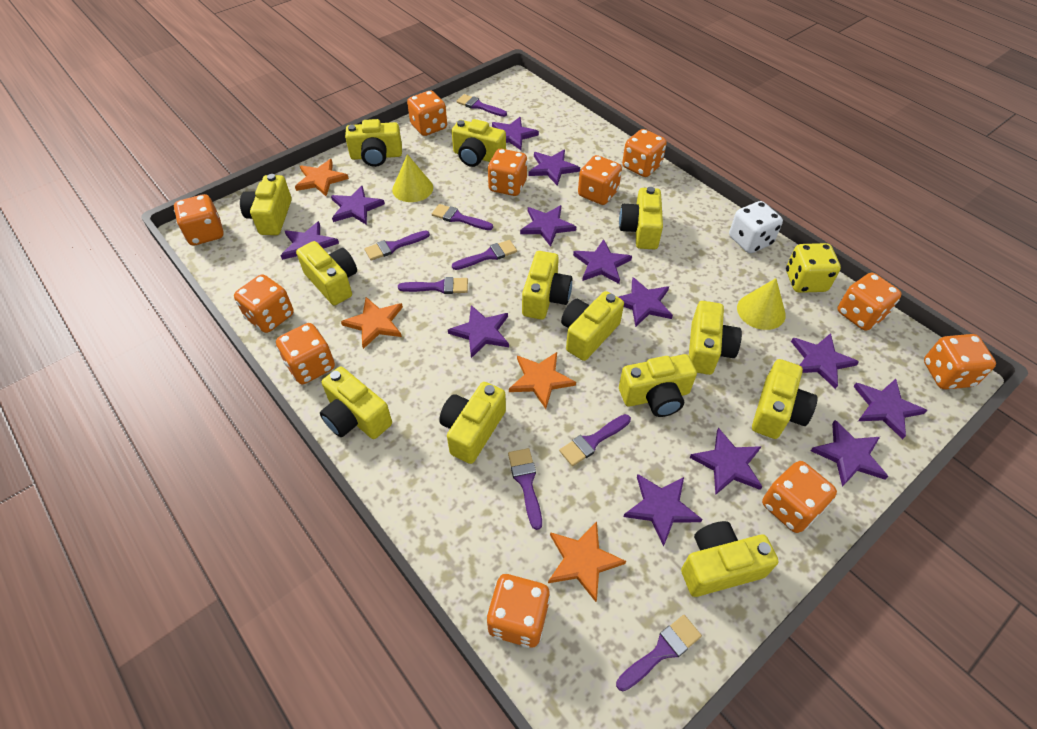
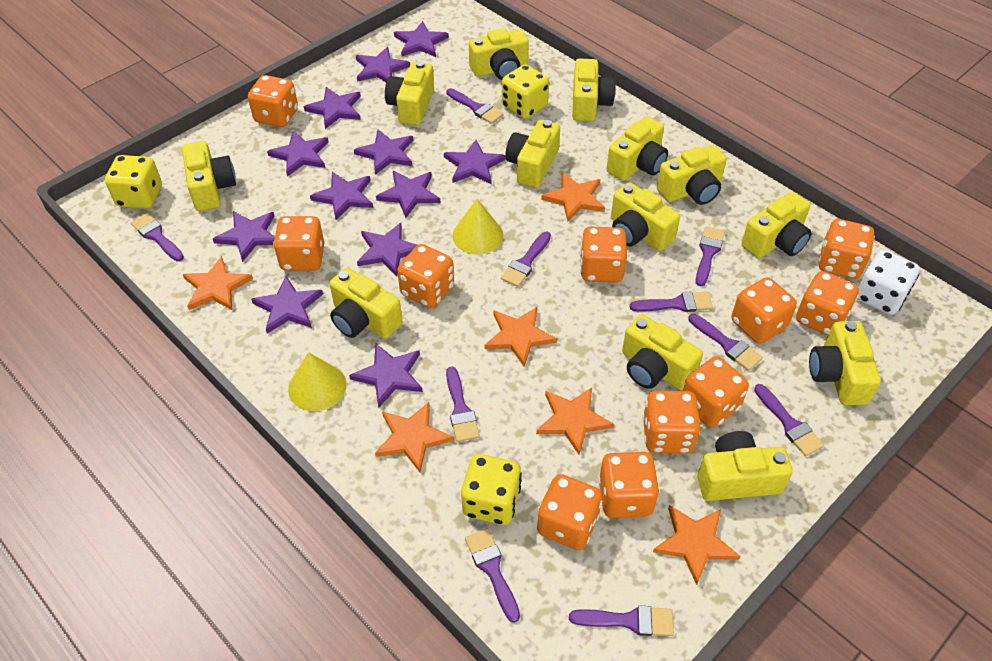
orange star: [295,159,349,196] [341,297,403,349] [509,352,576,409] [548,521,626,602] = 4 -> [183,256,253,310] [375,402,453,472] [484,307,557,367] [536,388,614,455] [541,172,605,222] [653,505,740,585] = 6
purple brush: [364,230,430,261] [398,277,468,294] [432,204,493,230] [452,240,517,270] [456,94,507,117] [508,448,542,530] [559,414,631,466] [616,615,702,691] = 8 -> [131,213,184,261] [446,367,480,442] [447,88,503,124] [465,528,520,623] [501,232,551,287] [569,605,674,636] [629,291,713,312] [688,314,763,371] [696,226,725,286] [754,384,824,456] = 10
purple star: [281,221,339,260] [331,185,385,225] [448,305,509,358] [492,117,539,150] [520,205,576,247] [528,150,580,186] [573,239,632,284] [618,277,673,327] [623,474,702,547] [690,428,762,495] [791,333,859,389] [811,420,888,487] [853,379,927,439] = 13 -> [213,211,275,262] [251,276,323,334] [267,131,329,177] [304,87,361,129] [310,172,373,220] [349,343,423,408] [354,129,413,175] [356,47,410,82] [357,223,417,276] [376,171,440,218] [394,21,449,57] [444,140,506,185] = 12
yellow dice: [786,243,841,293] = 1 -> [105,155,162,209] [461,454,522,525] [502,64,549,119] = 3

